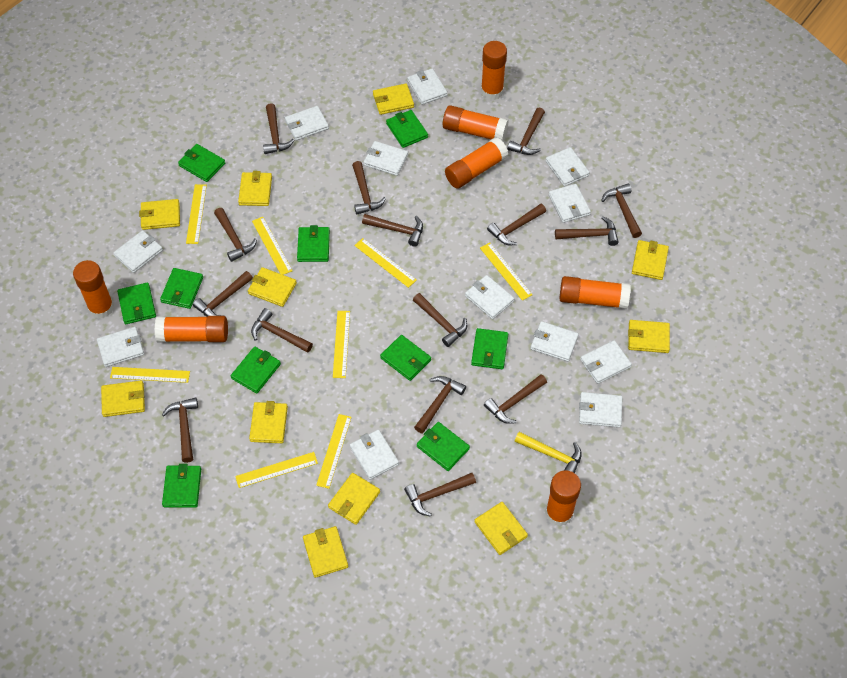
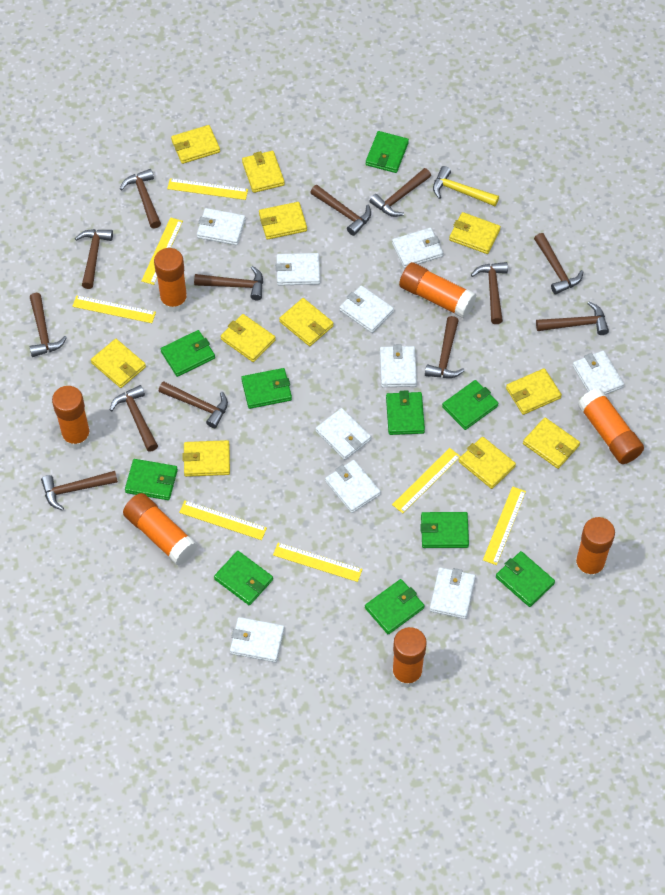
brown hammer: [162,398,198,463] [193,271,253,316] [214,208,257,262] [251,308,313,353] [263,103,295,154] [352,161,386,215] [362,214,423,247] [404,473,476,517] [413,293,467,347] [414,376,466,434] [484,374,547,424] [487,204,546,245] [507,107,545,155] [555,216,619,246] [601,184,642,238] = 15 -> [30,293,67,357] [41,471,118,510] [75,229,113,289] [110,385,158,452] [120,169,161,229] [159,381,228,428] [194,266,263,300] [310,185,371,236] [370,168,431,217] [425,316,465,378] [471,262,508,324] [534,233,583,294] [536,302,609,335] = 13
white wallet: [97,327,144,367] [113,230,163,273] [285,106,329,141] [350,430,399,480] [363,141,408,176] [407,68,447,105] [465,275,515,319] [531,321,579,362] [545,147,590,187] [549,184,591,223] [579,392,623,428] [580,340,632,384] = 12 -> [197,208,246,245] [230,617,284,662] [275,253,320,286] [315,408,371,460] [325,460,381,513] [339,285,394,333] [380,344,417,387] [392,228,443,268] [429,567,476,619] [572,351,624,395] = 10
yellow ruler: [110,367,190,383] [186,184,207,244] [235,452,318,488] [252,217,293,275] [316,414,352,489] [333,311,350,378] [354,238,417,288] [480,242,532,301] = 8 -> [72,295,156,323] [141,217,183,285] [167,178,248,200] [179,501,267,540] [273,543,363,582] [392,448,461,513] [483,486,526,565] = 7

